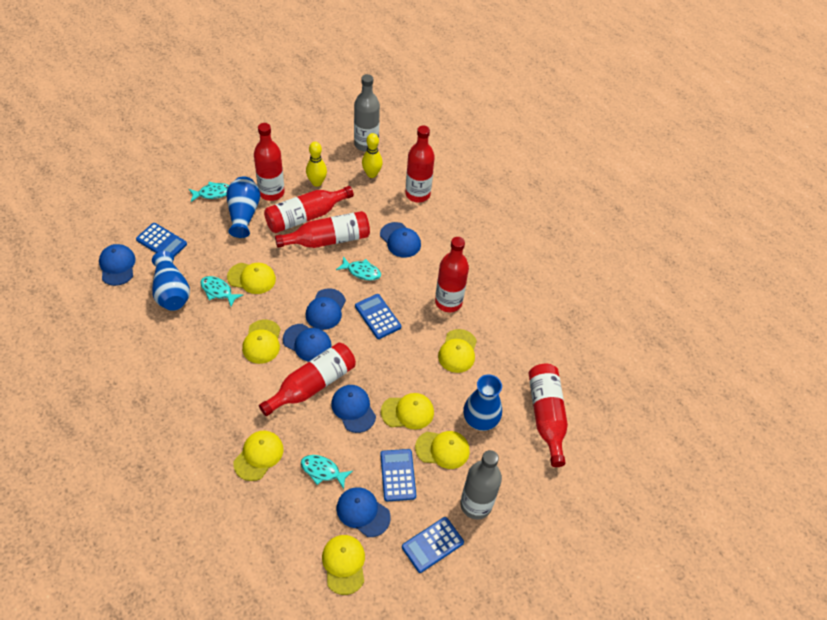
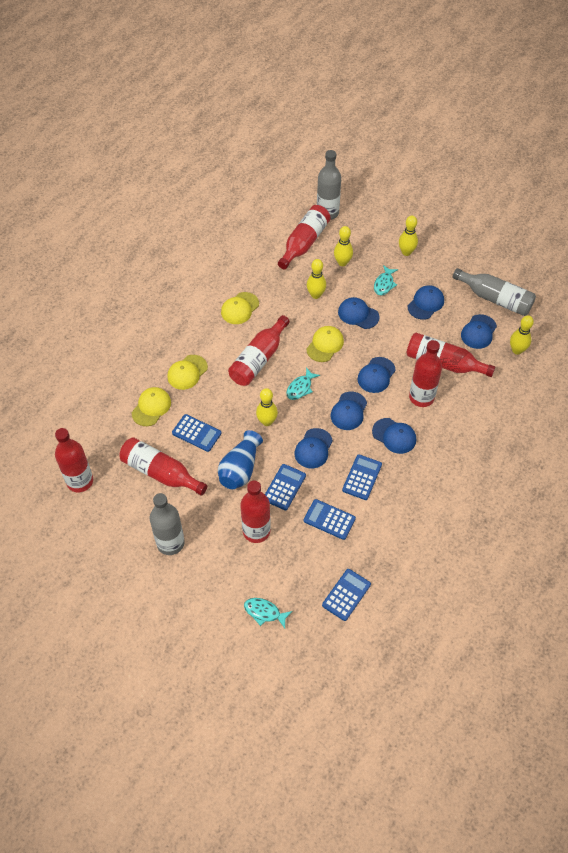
blue calculator: [136,223,187,257] [355,294,401,339] [380,449,416,501] [402,517,464,573] = 4 -> [172,414,222,452] [265,464,306,510] [304,499,356,540] [322,569,371,621] [342,454,382,500] = 5
blue cap: [99,244,136,286] [283,324,332,362] [306,288,346,330] [331,385,376,433] [336,487,391,537] [380,222,421,258] = 6 -> [295,428,333,468] [330,392,367,430] [338,297,380,329] [358,357,396,393] [372,418,416,454] [408,285,444,320] [461,314,497,349] = 7
blue vase: [152,251,190,311] [227,176,260,238] [463,374,502,431] = 3 -> [218,430,263,489] = 1
grey bottle: [354,74,380,152] [460,450,502,519] = 2 -> [150,493,185,555] [317,150,341,220] [452,268,536,316] = 3
turquoise fish: [189,182,229,202] [200,276,243,307] [301,455,353,489] [336,256,381,281] = 4 -> [244,598,292,628] [286,367,320,400] [374,265,398,295] = 3
yellow bowling pin: [306,142,327,187] [362,133,383,178] = 2 -> [256,388,278,426] [307,259,326,299] [334,226,353,266] [399,216,418,256] [510,315,534,355] = 5
yellow cap: [227,263,276,294] [233,431,283,481] [242,319,280,364] [322,535,365,595] [381,393,434,429] [415,431,470,469] [438,329,477,373] = 7 -> [132,387,171,426] [167,355,208,390] [221,292,259,324] [307,326,344,362] = 4

